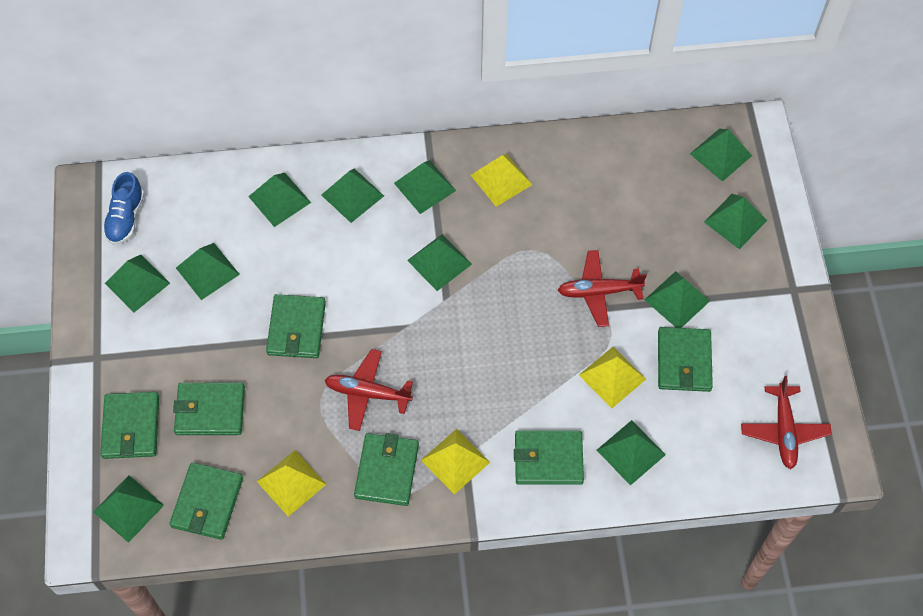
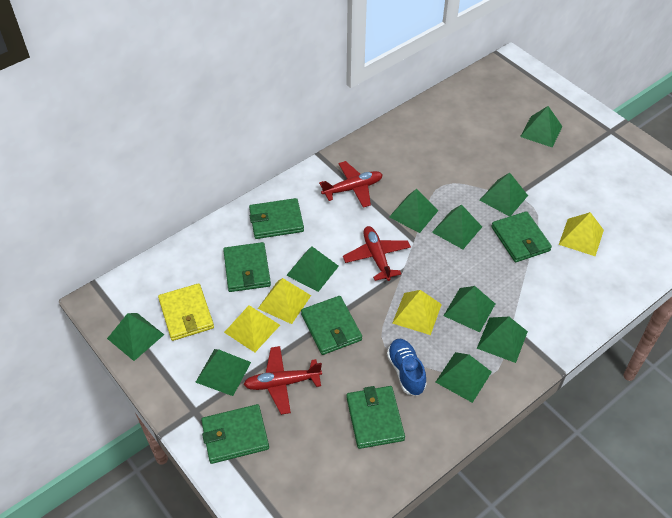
green pyramid: [93,475,164,543] [105,255,170,312] [176,243,240,300] [248,173,311,227] [322,168,384,223] [394,160,456,214] [407,234,472,291] [597,420,666,486] [644,271,710,328] [690,129,752,182] [704,194,768,249] = 11 -> [107,313,164,361] [195,349,251,396] [286,246,339,292] [389,189,439,233] [432,204,482,249] [436,352,492,403] [443,286,495,332] [477,317,528,363] [480,173,528,217] [520,106,563,147] = 10
green wallet: [100,392,159,459] [169,462,243,540] [173,383,245,435] [266,294,326,358] [354,433,419,506] [514,430,584,485] [658,327,713,392] = 7 -> [201,404,269,464] [223,242,271,292] [249,198,304,239] [301,296,362,355] [347,386,405,449] [491,211,552,262] = 6
yellow wallet: none = 0 -> [158,283,214,341] = 1

